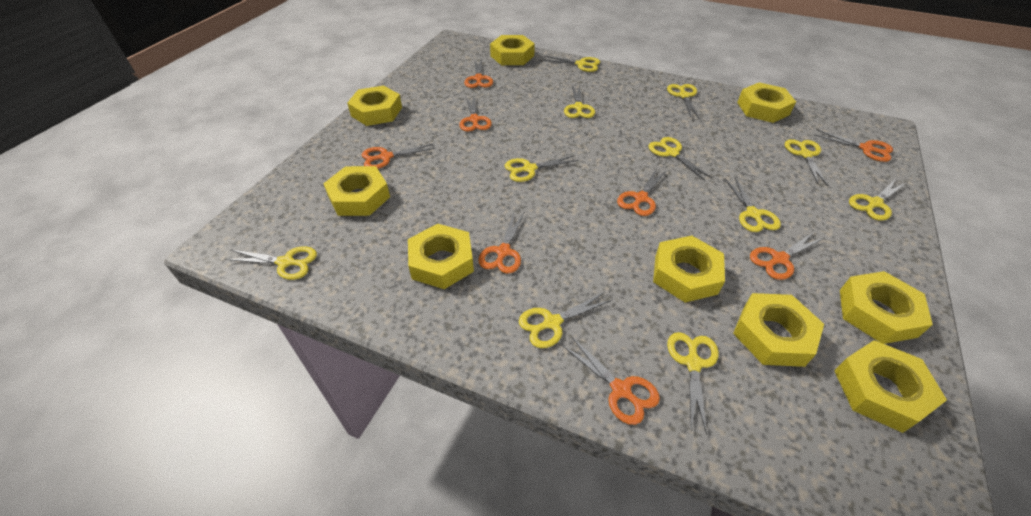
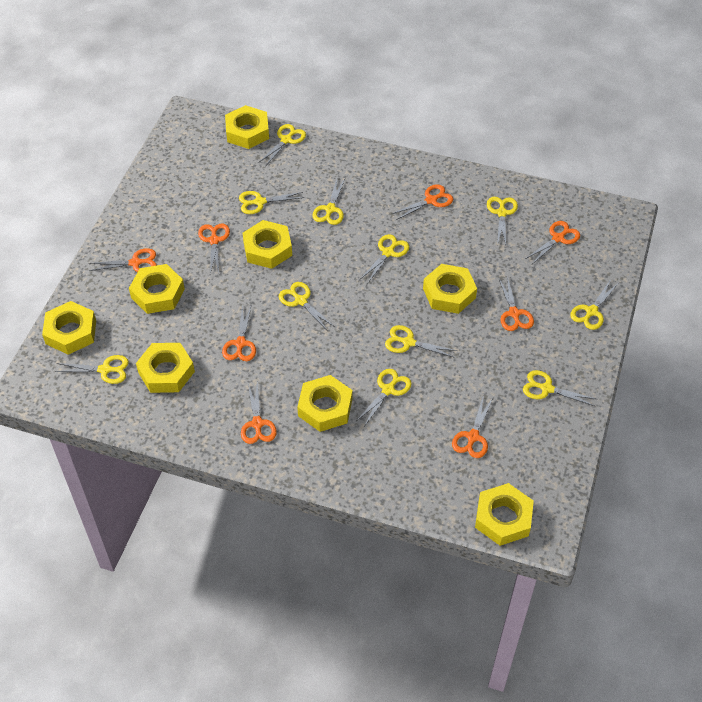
yellow nut: [323,166,390,216] [347,86,402,126] [408,224,474,289] [490,35,535,65] [653,235,725,302] [733,293,824,367] [737,82,796,123] [834,340,947,433] [840,271,933,344] = 9 -> [42,301,96,355] [129,264,185,314] [136,343,195,393] [225,105,269,149] [243,220,292,269] [297,375,352,432] [423,264,477,314] [475,483,534,546] = 8

